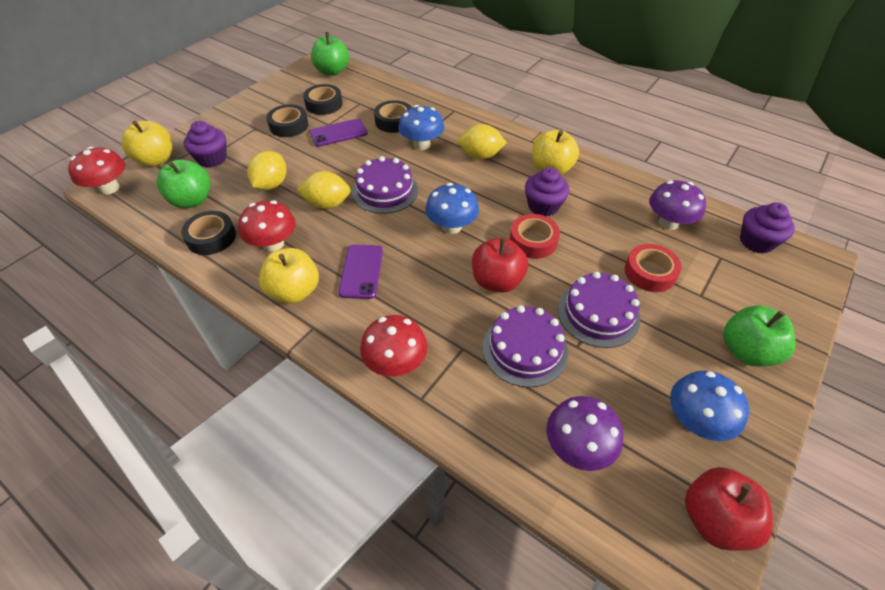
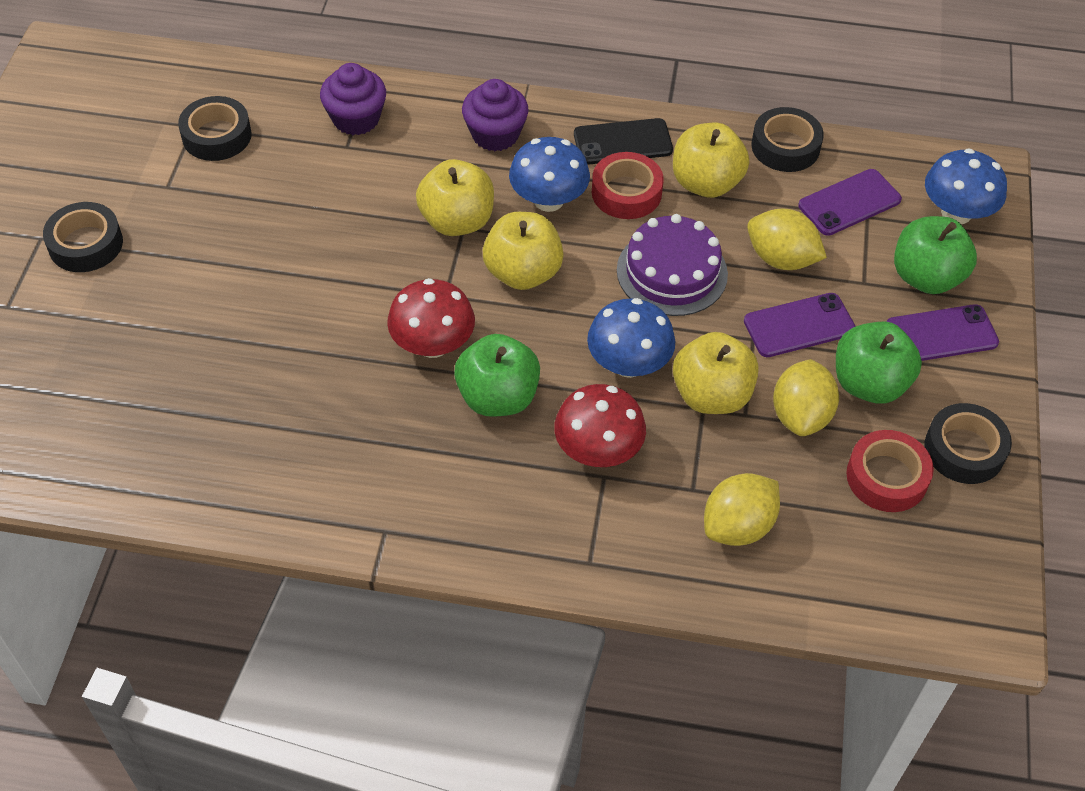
black phone: none = 0 -> [574,118,673,165] = 1
purple cake: [352,156,418,214] [482,305,568,387] [558,272,640,348] = 3 -> [617,214,728,316] = 1
purple cupcake: [184,121,227,168] [525,167,569,217] [740,202,795,253] = 3 -> [320,63,386,135] [462,79,529,151] = 2
purple mushroom: [547,396,623,471] [649,180,706,230] = 2 -> none = 0
purple phone: [310,119,368,147] [338,245,383,299] = 2 -> [744,293,856,357] [798,169,902,236] [887,304,999,361] = 3
red apple: [472,237,528,293] [685,467,773,551] = 2 -> none = 0
red mushroom: [68,147,125,195] [238,200,296,252] [360,315,427,377] = 3 -> [387,278,475,358] [554,384,646,467] = 2
yellow apple: [121,121,172,167] [259,248,319,304] [532,130,579,175] = 3 -> [416,159,494,236] [483,212,564,290] [673,123,749,198] [673,332,759,414] = 4

